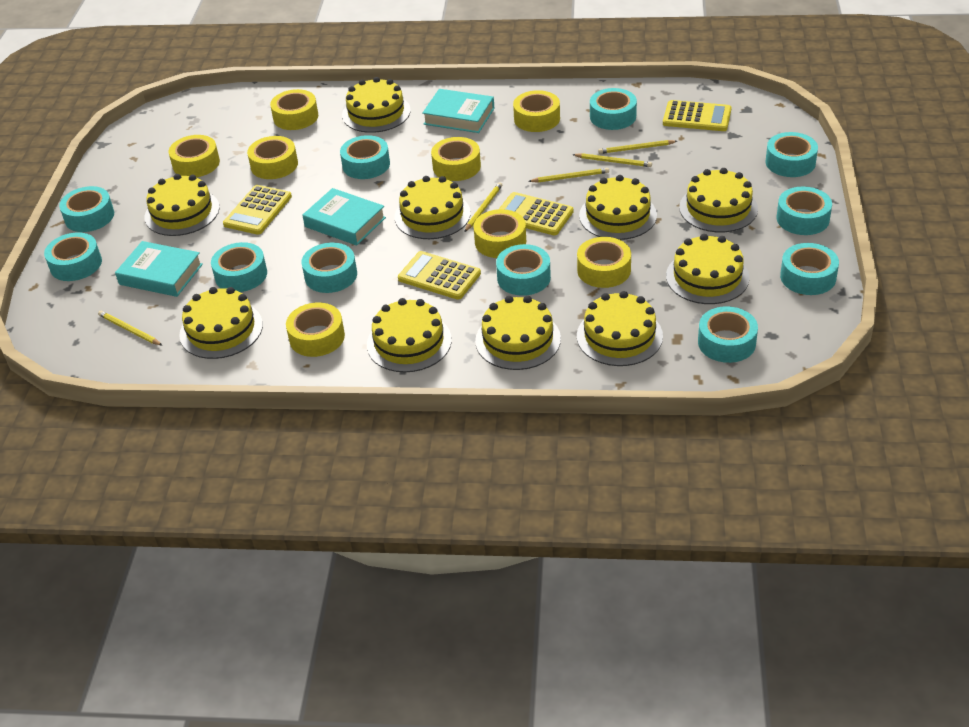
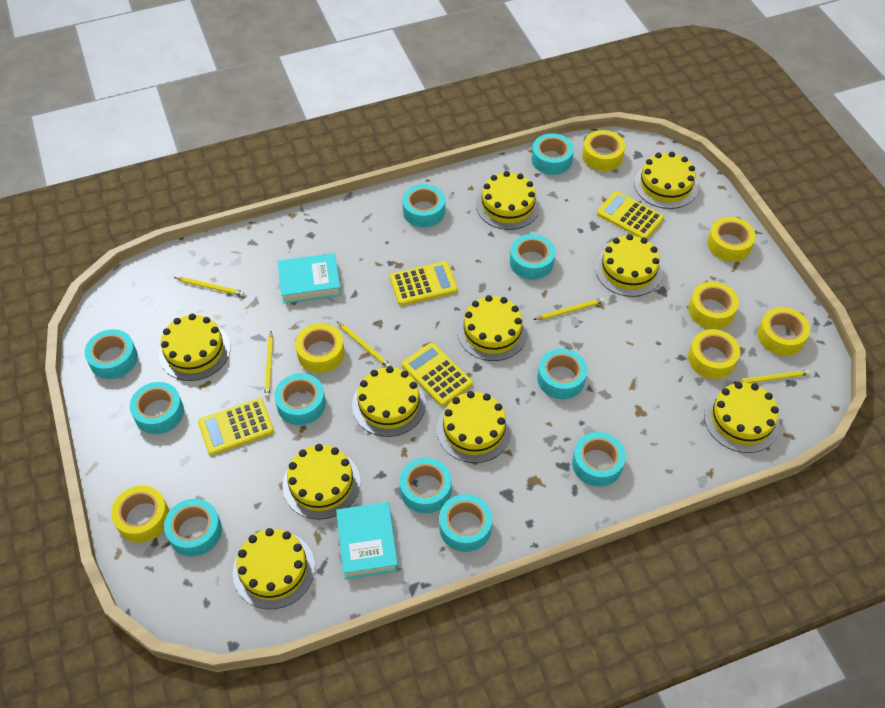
turquoise book: [115,241,203,297] [303,188,386,246] [422,89,494,133] = 3 -> [278,253,341,304] [336,502,398,579] = 2
yellow tape: [169,135,220,177] [247,136,298,179] [270,89,318,130] [286,303,345,357] [431,137,481,181] [473,209,526,258] [513,90,560,132] [577,237,631,288] = 8 -> [111,485,169,543] [295,323,345,373] [582,130,625,171] [688,282,739,329] [688,329,740,379] [707,217,756,262] [758,307,810,356] = 7

